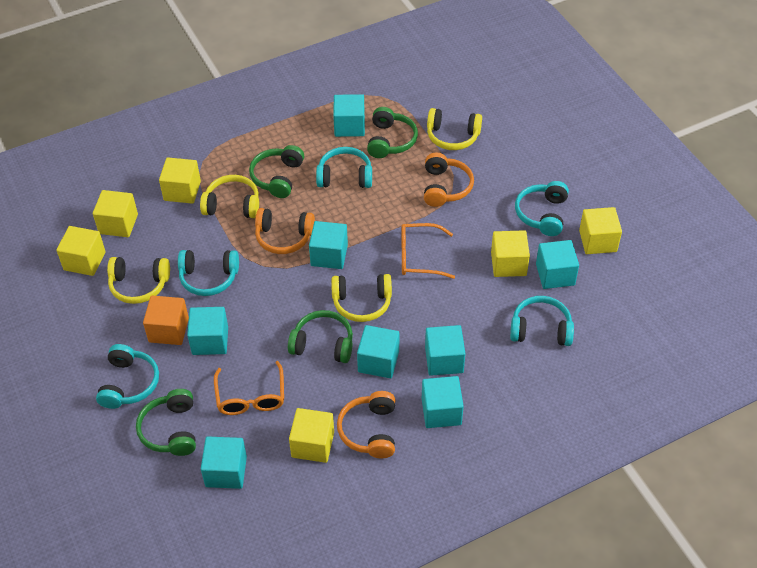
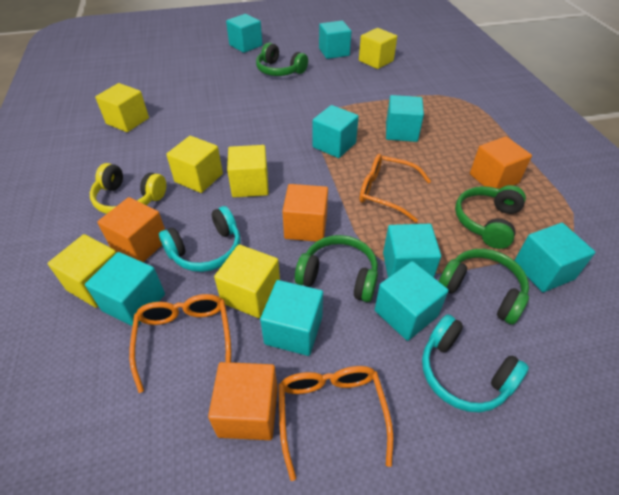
orange cube: [143,296,189,345] = 1 -> [97,197,165,262] [208,362,278,440] [282,184,328,242] [470,136,532,189] = 4
orange glasses: [214,361,284,415] [401,223,455,279] = 2 -> [129,294,231,393] [279,366,393,481] [360,154,431,222] = 3
orange headphones: [255,208,315,254] [337,391,395,458] [424,153,474,207] = 3 -> none = 0
turquoise cube: [187,307,228,355] [201,436,247,489] [309,221,348,269] [333,94,365,137] [357,325,399,378] [422,376,464,428] [425,325,465,376] [536,240,579,289] = 8 -> [85,252,165,326] [226,14,263,53] [260,280,323,356] [312,105,359,158] [319,21,352,59] [375,261,449,341] [383,224,441,278] [386,95,424,142] [514,223,595,292] = 9
turquoise headphones: [96,344,159,409] [178,250,239,296] [316,147,372,188] [510,296,574,346] [515,181,569,236] = 5 -> [159,206,241,272] [422,314,529,413] = 2
yellow headphones: [107,257,170,304] [200,175,259,218] [331,274,392,322] [427,108,482,150] = 4 -> [90,163,166,214] = 1

